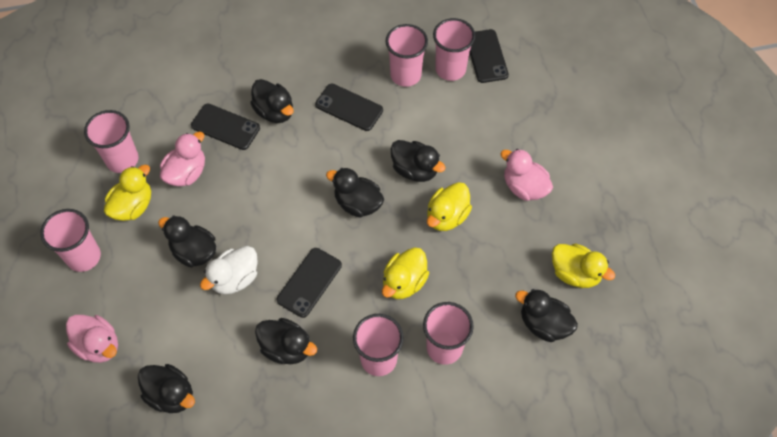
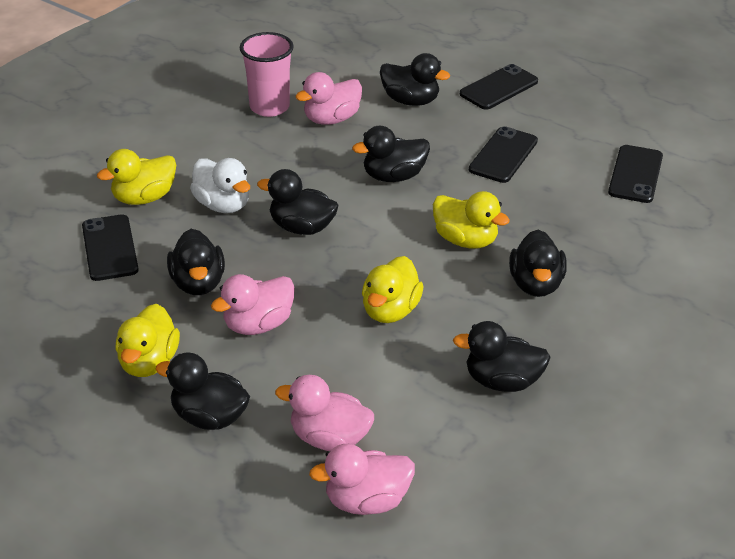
pink cup: [40,209,101,272] [84,110,139,173] [353,314,404,376] [386,24,428,87] [423,302,474,365] [433,18,475,81] = 6 -> [239,32,294,117] = 1
pink duck: [66,315,118,363] [160,131,205,186] [500,149,553,201] = 3 -> [211,274,295,335] [275,375,374,451] [295,72,362,125] [309,444,415,515] = 4

